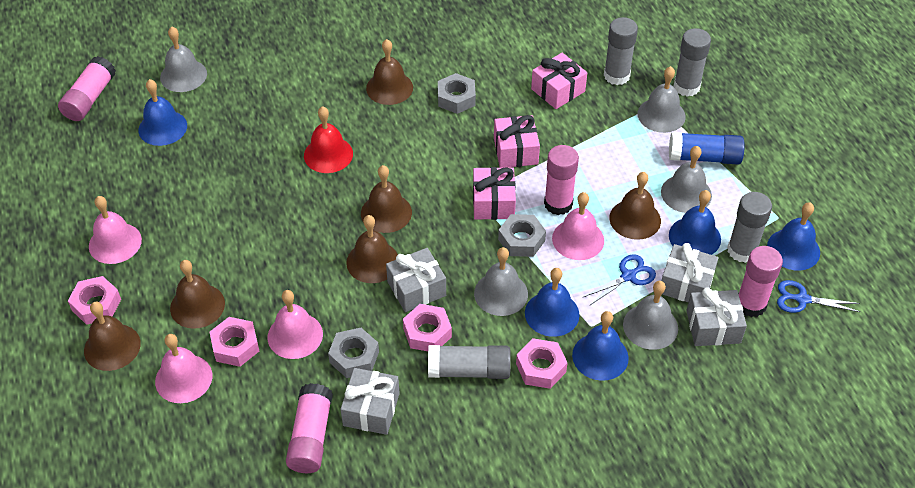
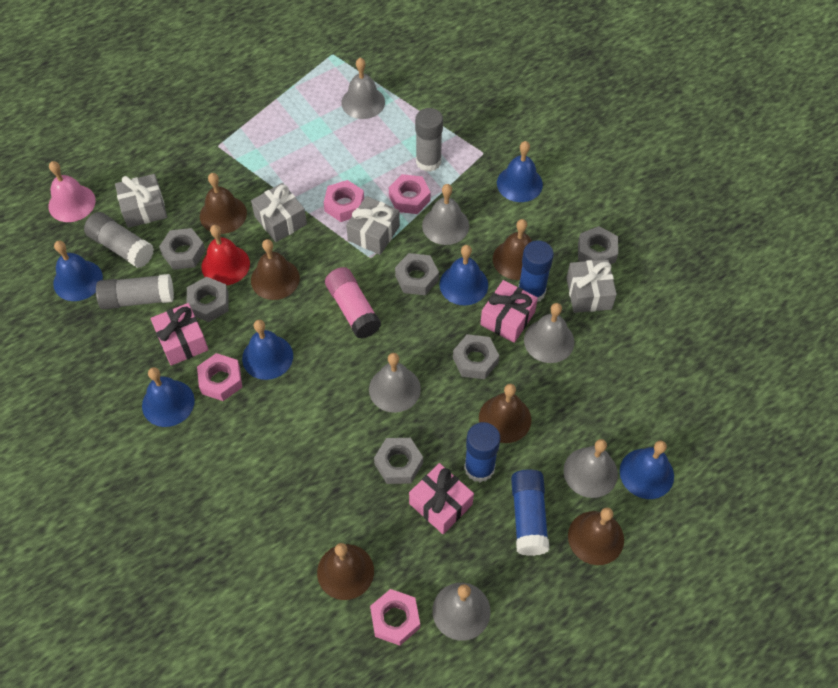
blue bell: [139,79,187,146] [525,268,580,337] [572,311,629,381] [669,190,721,255] [767,202,820,270] = 5 -> [53,241,103,301] [142,367,195,427] [242,320,293,380] [439,245,488,305] [497,141,543,202] [620,441,674,499] = 6
blue glue stick: [669,132,745,165] = 1 -> [464,422,500,483] [511,469,550,556] [518,240,554,302] = 3
blue scissors: [582,254,656,306] [777,280,860,313] = 2 -> none = 0
grey bell: [160,27,207,92] [474,247,528,316] [623,281,678,350] [638,66,686,133] [661,146,712,213] = 5 -> [341,58,385,119] [369,353,421,413] [422,184,469,245] [432,583,491,641] [524,303,574,363] [563,439,618,498] = 6
grey glue stick: [428,345,511,379] [604,17,638,85] [673,28,711,97] [727,192,772,263] = 4 -> [84,212,154,268] [96,274,174,309] [415,108,443,172] = 3
grey nut: [328,328,379,378] [438,73,476,114] [498,214,546,257] = 3 -> [159,228,206,270] [186,276,228,322] [374,438,423,484] [395,253,439,295] [453,334,499,379] [578,226,618,264] = 6
pink bell: [89,196,142,264] [155,334,213,403] [268,290,323,359] [552,192,604,260] = 4 -> [48,161,96,222] = 1
pink glue stick: [58,56,116,121] [286,383,333,473] [544,145,579,215] [738,246,783,317] = 4 -> [325,267,381,339] = 1

